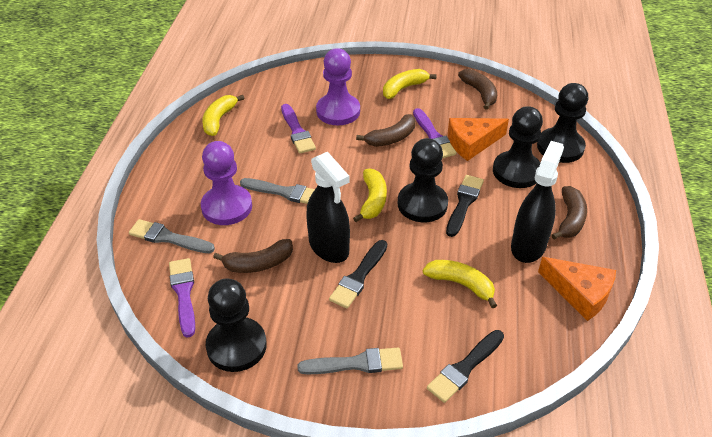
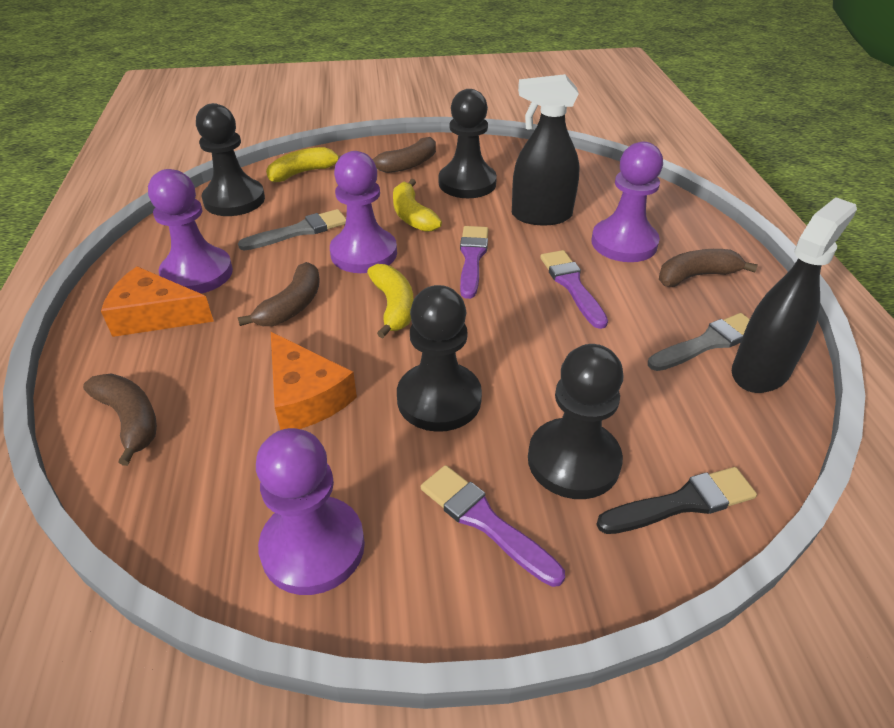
black brush: [329,240,387,309] [427,330,504,403] [446,175,484,237] = 3 -> [596,467,757,534] = 1
grey brush: [129,219,215,253] [240,178,315,204] [297,348,403,374] = 3 -> [238,209,346,250] [648,313,750,371] = 2
purple pawn: [201,141,252,225] [316,48,360,125] = 2 -> [148,169,233,293] [256,428,365,595] [330,151,397,273] [591,142,663,262] = 4
yellow banana: [202,95,244,136] [353,169,387,222] [383,69,437,99] [423,260,497,308] = 4 -> [266,147,341,182] [367,264,413,338] [393,179,442,232] = 3

